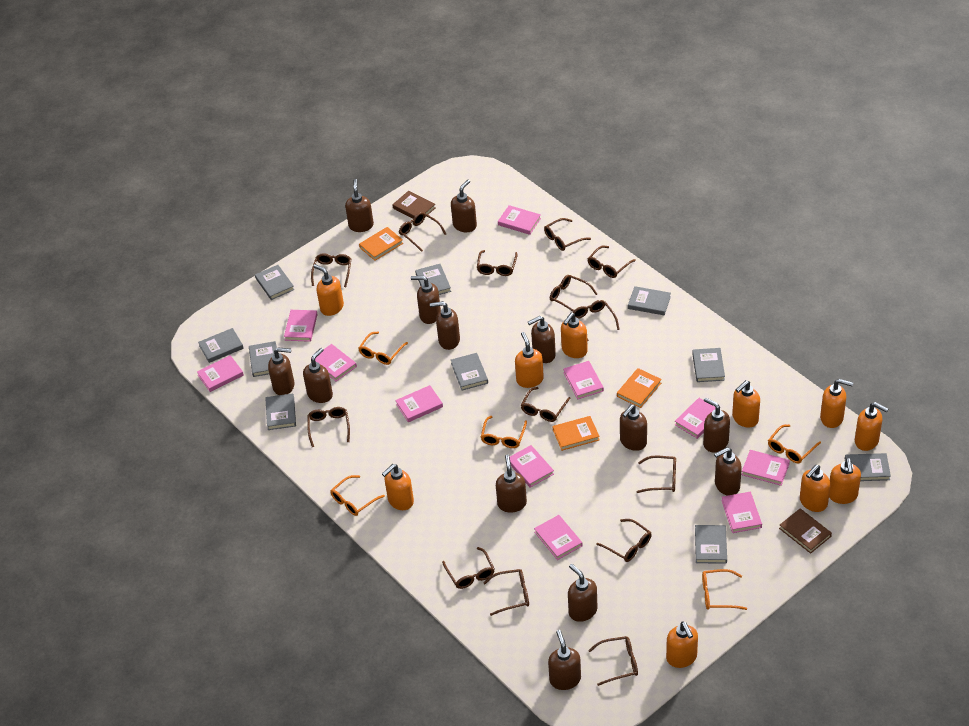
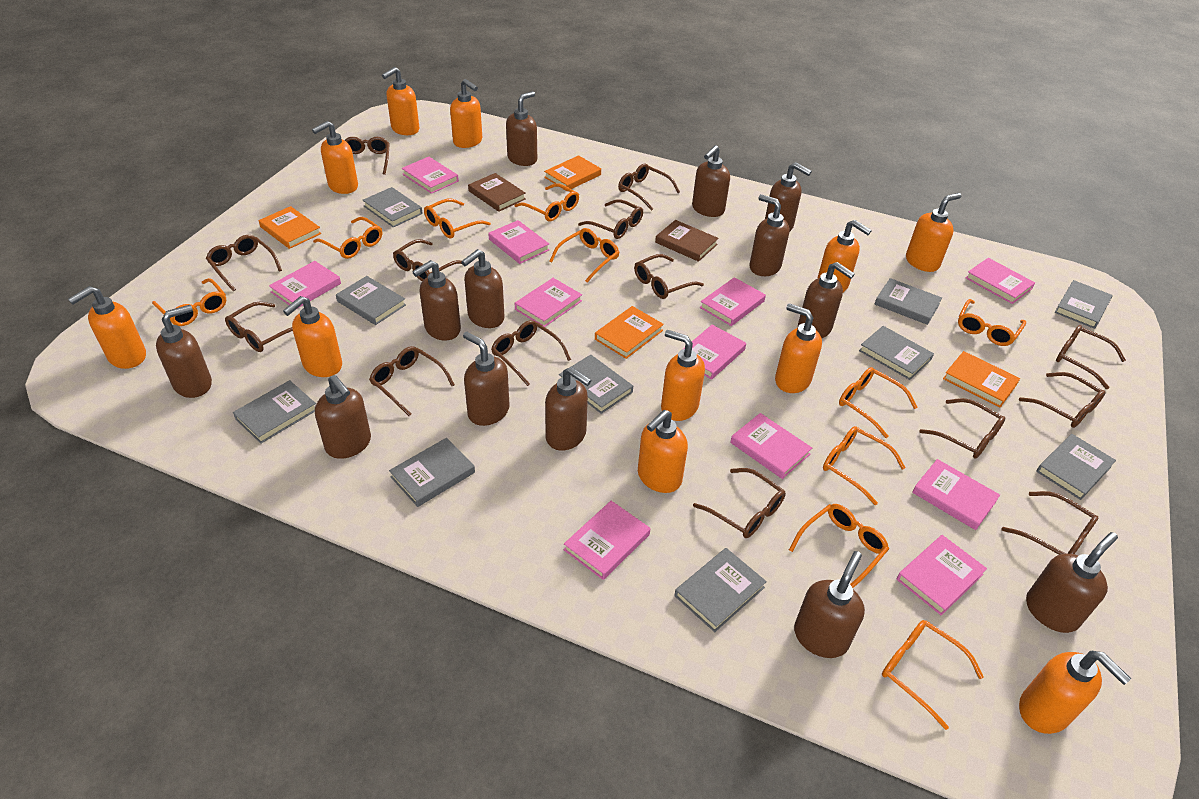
orange book: [359,227,403,261] [553,416,600,451] [617,368,662,408] = 3 -> [259,206,321,249] [544,155,601,191] [595,306,664,359] [943,351,1020,407] = 4
orange glasses: [330,475,385,516] [358,332,408,365] [481,416,527,448] [702,569,747,610] [768,424,821,464] = 5 -> [152,278,226,326] [313,217,382,259] [424,199,491,239] [514,184,579,221] [550,228,620,282] [789,504,889,588] [823,426,906,506] [839,367,918,438] [882,620,984,730] [958,299,1026,346] = 10
orange soap dispenser: [313,264,344,316] [382,464,414,510] [515,332,544,388] [561,313,588,358] [666,622,698,668] [732,380,760,428] [800,465,830,512] [820,379,853,428] [829,458,861,504] [855,402,888,451] = 10 -> [68,286,146,369] [283,296,342,377] [312,121,358,194] [382,67,419,135] [450,79,482,148] [638,410,688,493] [661,330,705,421] [775,303,822,393] [817,220,872,292] [906,193,961,272] [1019,651,1131,734] = 11

